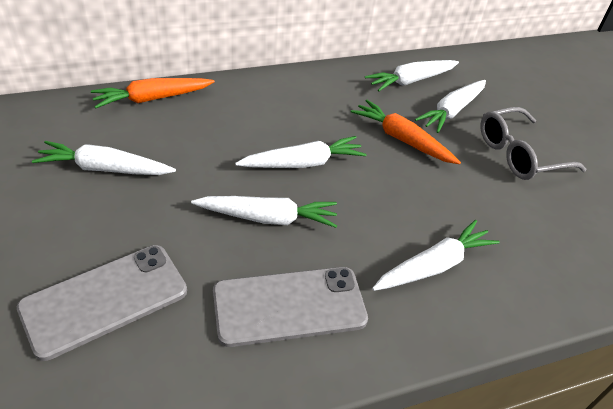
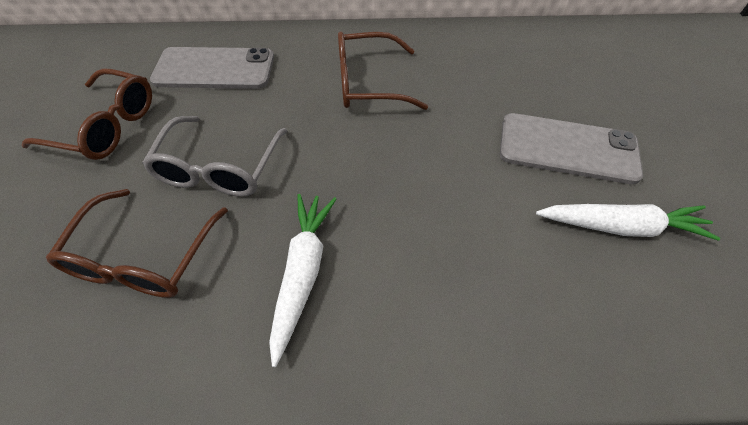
brown glasses: none = 0 -> [21,68,152,160] [46,189,228,298] [338,31,428,110] = 3
orange carrot: [91,78,214,108] [351,100,461,164] = 2 -> none = 0
white carrot: [32,141,176,175] [191,196,337,228] [235,136,367,168] [365,60,459,91] [372,220,500,291] [415,80,486,133] = 6 -> [269,194,336,367] [536,204,720,241] = 2

